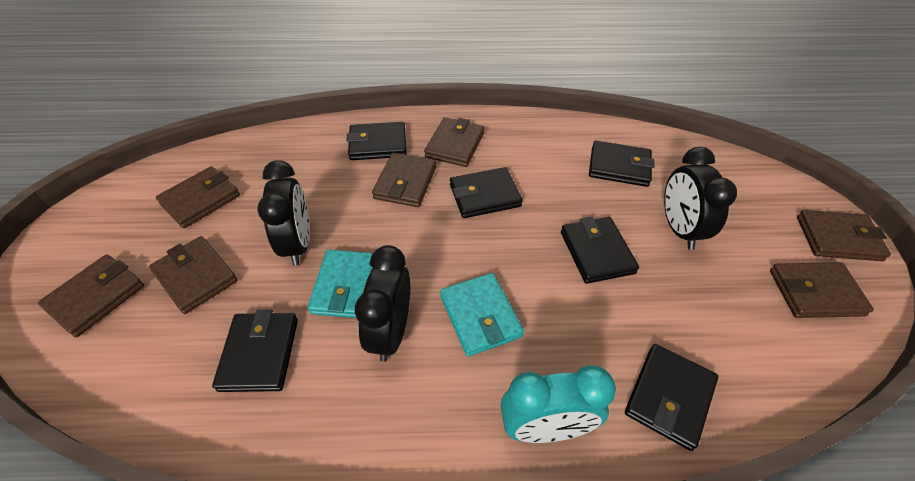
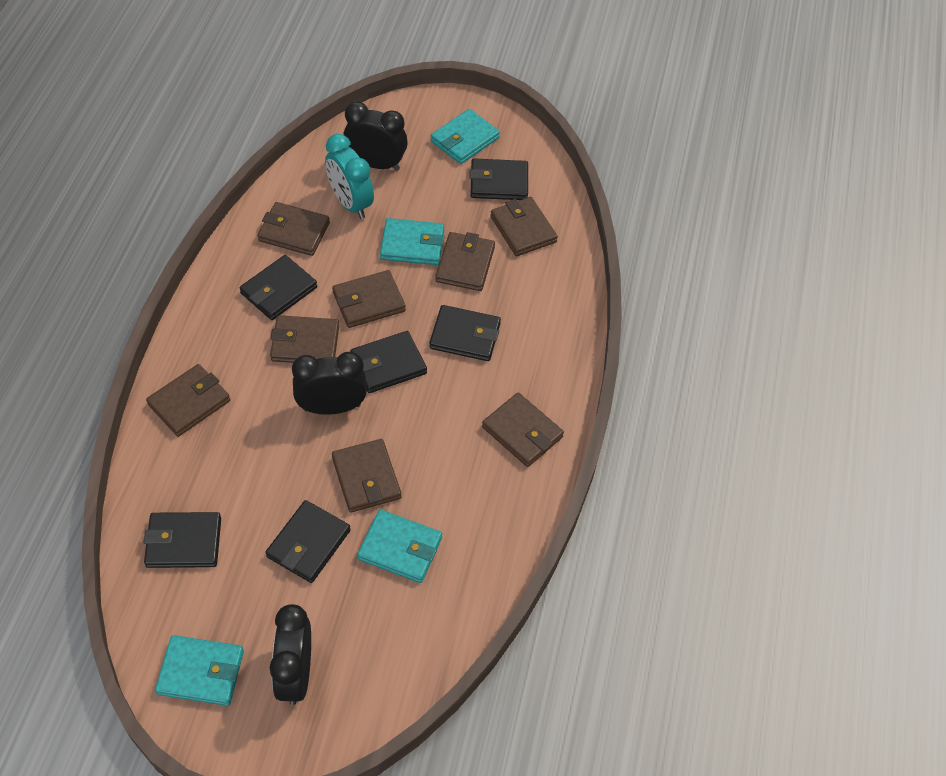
brown wallet: [38,254,144,337] [149,236,238,314] [156,166,240,228] [372,153,436,207] [424,117,484,167] [770,262,874,318] [797,210,891,261] = 7 -> [146,364,230,437] [257,202,330,256] [270,315,339,363] [332,270,406,328] [332,439,401,513] [435,232,495,291] [482,393,564,467] [490,197,558,256] = 8
turquoise wallet: [308,250,373,318] [440,273,524,357] = 2 -> [155,635,244,706] [357,509,442,583] [380,218,444,265] [431,109,500,164] = 4

